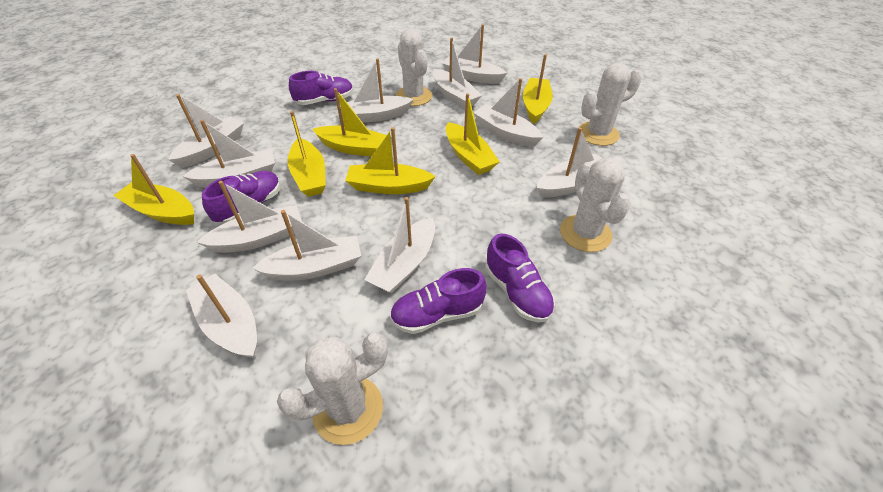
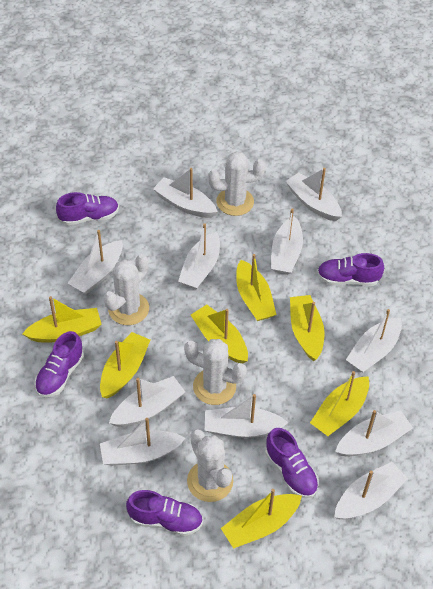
purple shoe: [202,171,281,224] [289,71,354,105] [390,268,487,334] [485,234,555,323] = 4 -> [35,331,84,397] [56,192,119,225] [126,490,203,536] [265,428,319,498] [317,253,384,286] = 5
yellow boat: [113,154,194,225] [288,111,326,197] [313,88,387,157] [345,127,436,194] [446,93,500,175] [523,54,553,124] = 6 -> [22,296,102,342] [100,332,150,398] [191,305,248,364] [221,489,302,549] [236,254,276,321] [290,295,324,361] [310,371,369,436] = 7

